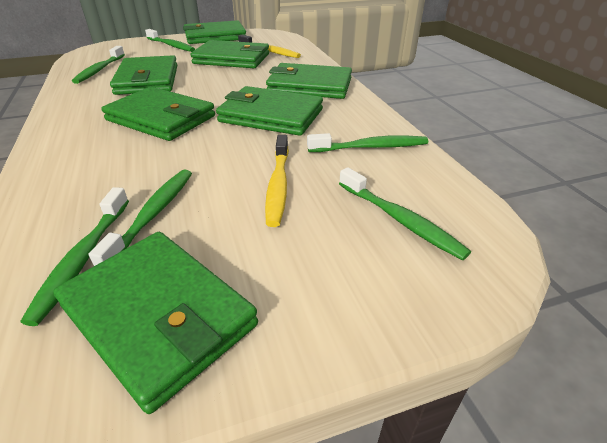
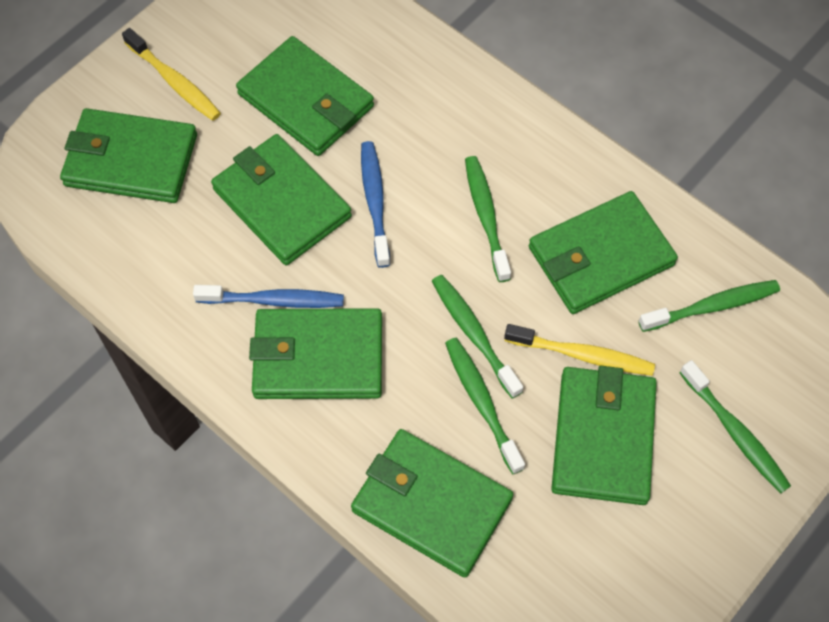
blue toothbrush: none = 0 -> [193,285,344,308] [361,141,390,268] = 2
green toothbrush: [21,187,129,326] [72,46,125,84] [89,170,192,266] [145,29,195,52] [307,133,428,152] [339,167,471,260] = 6 -> [432,275,523,399] [445,338,525,474] [465,156,511,282] [638,280,780,332] [679,360,791,493] = 5

